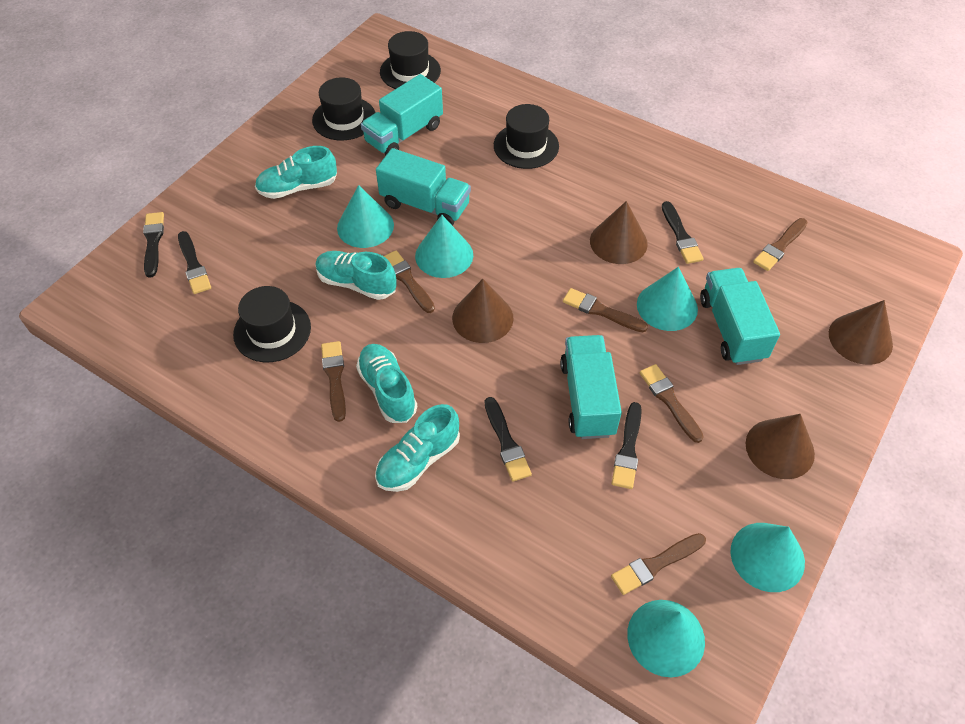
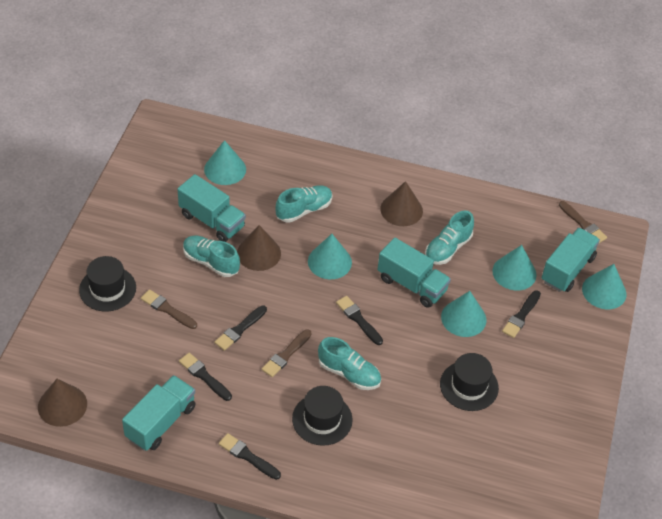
black hat: [233,286,311,362] [312,77,376,141] [380,31,441,89] [494,104,559,169] = 4 -> [79,256,136,312] [292,386,353,446] [440,353,499,411] = 3
brown brush: [321,341,346,422] [384,250,435,313] [563,288,648,332] [611,533,706,595] [640,364,704,443] [753,218,808,271] = 6 -> [141,289,197,329] [262,329,312,377] [559,201,607,243] = 3
brown cone: [452,279,514,343] [590,201,648,264] [745,414,815,479] [829,300,893,365] = 4 -> [38,379,87,427] [237,225,281,271] [380,181,423,226] = 3

